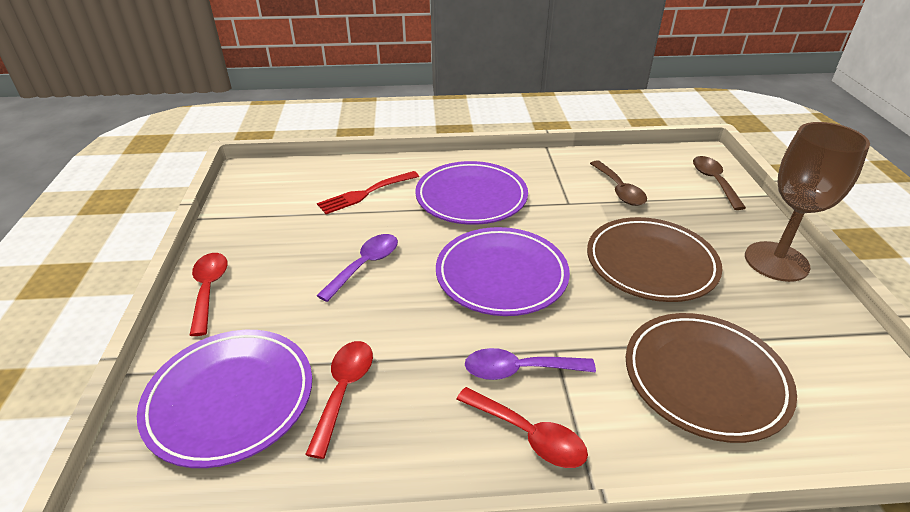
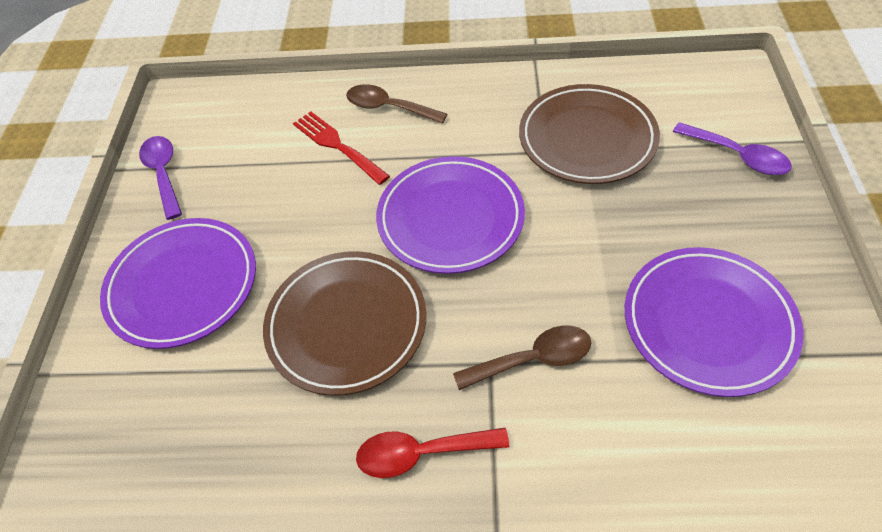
brown goblet: [745,122,870,282] = 1 -> none = 0
red spoon: [189,253,227,336] [305,341,373,459] [456,387,588,468] = 3 -> [356,428,509,478] = 1

